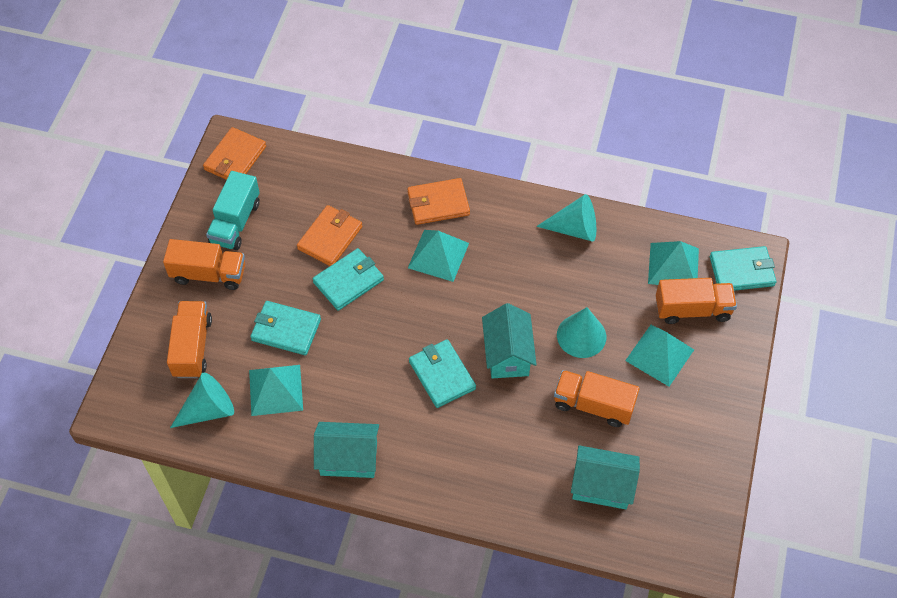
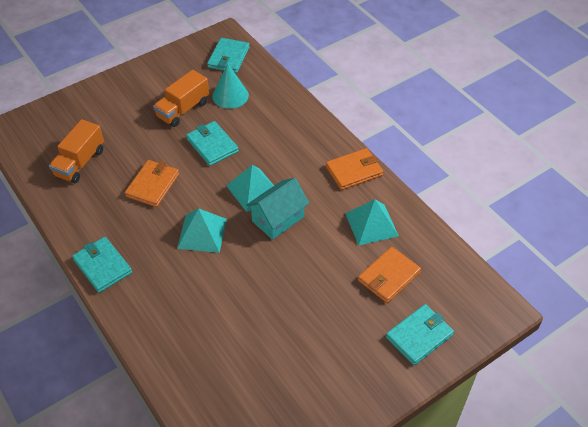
orange truck: [163,239,245,290] [167,301,212,378] [554,370,640,427] [656,278,737,324] = 4 -> [49,119,104,183] [153,70,209,127] = 2
turquoise cone: [170,373,234,428] [536,194,596,242] [557,307,606,358] = 3 -> [212,63,249,109] = 1
turquoise house: [314,422,379,478] [482,303,537,378] [571,445,640,509] = 3 -> [246,178,309,240] = 1
turquoise pyramid: [249,365,303,416] [408,230,469,282] [625,325,694,386] [648,241,699,285] = 4 -> [177,208,227,253] [226,165,274,212] [345,199,399,246] = 3
turquoise truck: [206,171,260,250] = 1 -> none = 0

